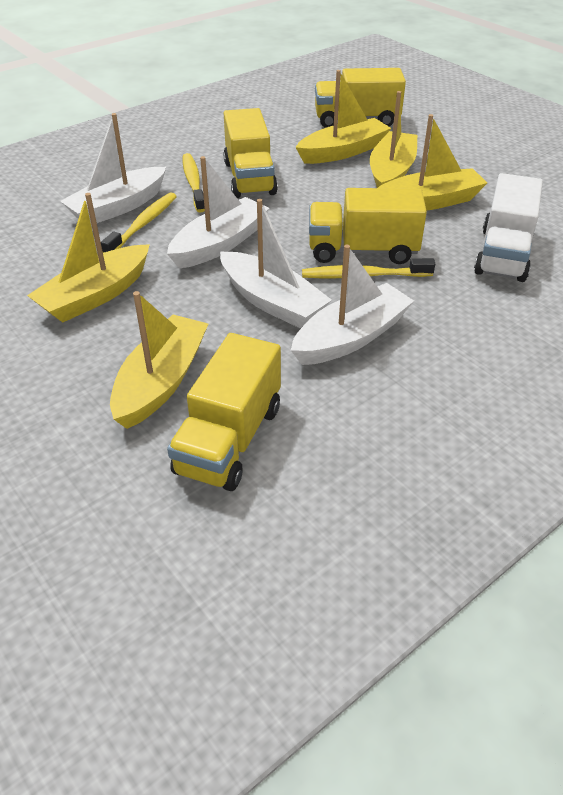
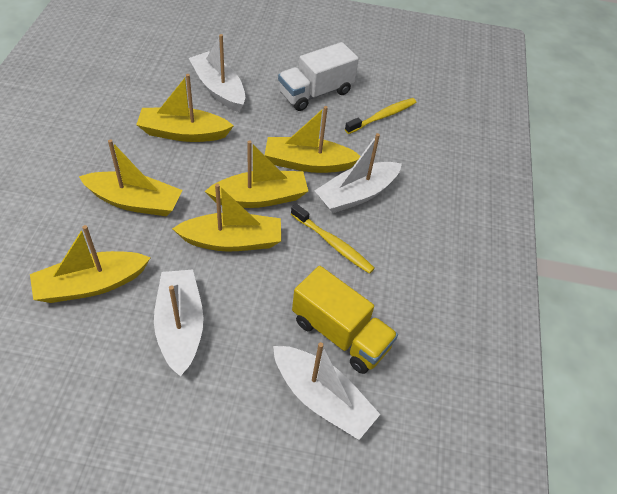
yellow boat: [27,193,150,323] [110,291,208,429] [295,70,391,164] [370,91,417,188] [378,114,487,211] = 5 -> [30,225,150,303] [79,139,182,216] [136,74,234,142] [172,184,281,251] [204,140,308,208] [265,106,361,173] = 6
yellow toothbrush: [101,192,177,253] [183,153,205,212] [302,258,435,279] = 3 -> [291,204,375,274] [345,98,416,134] = 2
yellow truck: [167,333,281,491] [224,108,278,198] [309,188,427,264] [315,68,406,128] = 4 -> [292,266,398,374] = 1

